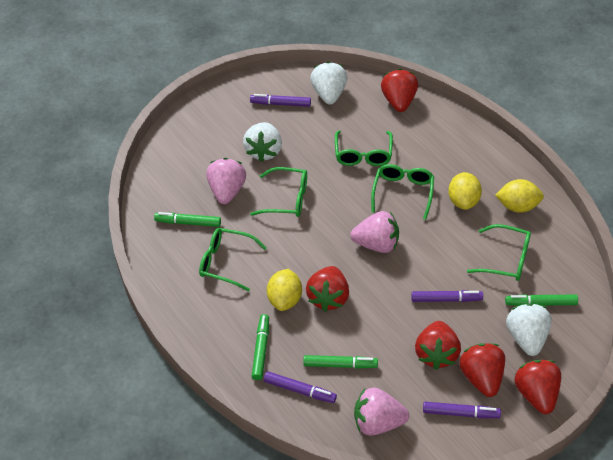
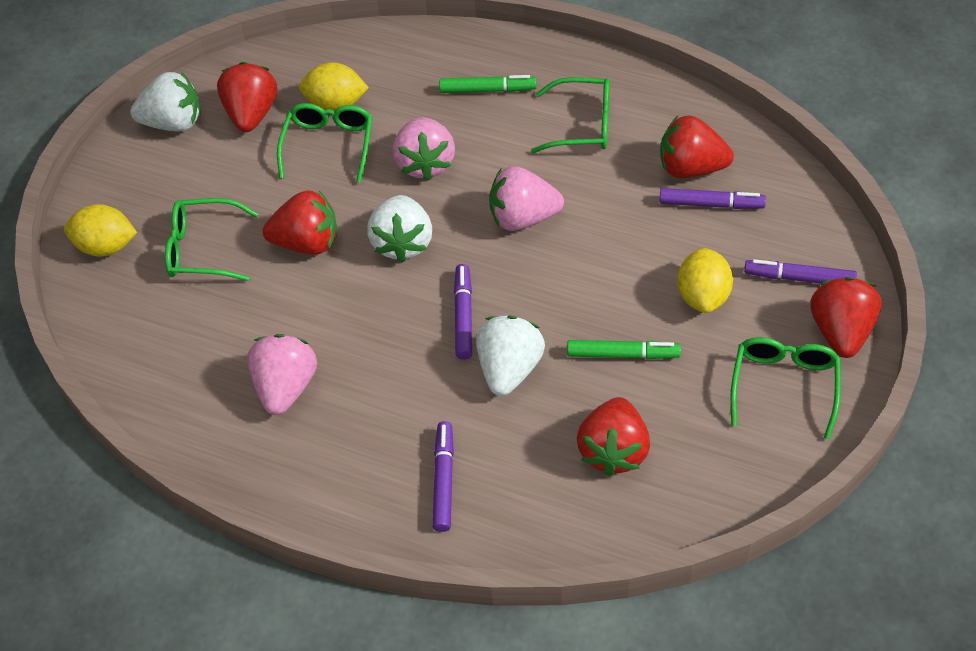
green glasses: [199,228,267,291] [250,167,307,217] [335,130,393,166] [371,164,434,220] [467,224,531,281] = 5 -> [165,198,258,281] [277,103,372,183] [531,77,610,153] [730,337,841,440] = 4
green marker: [154,212,221,227] [252,314,269,380] [303,355,378,369] [505,294,578,306] = 4 -> [439,75,537,93] [567,340,681,359] = 2

